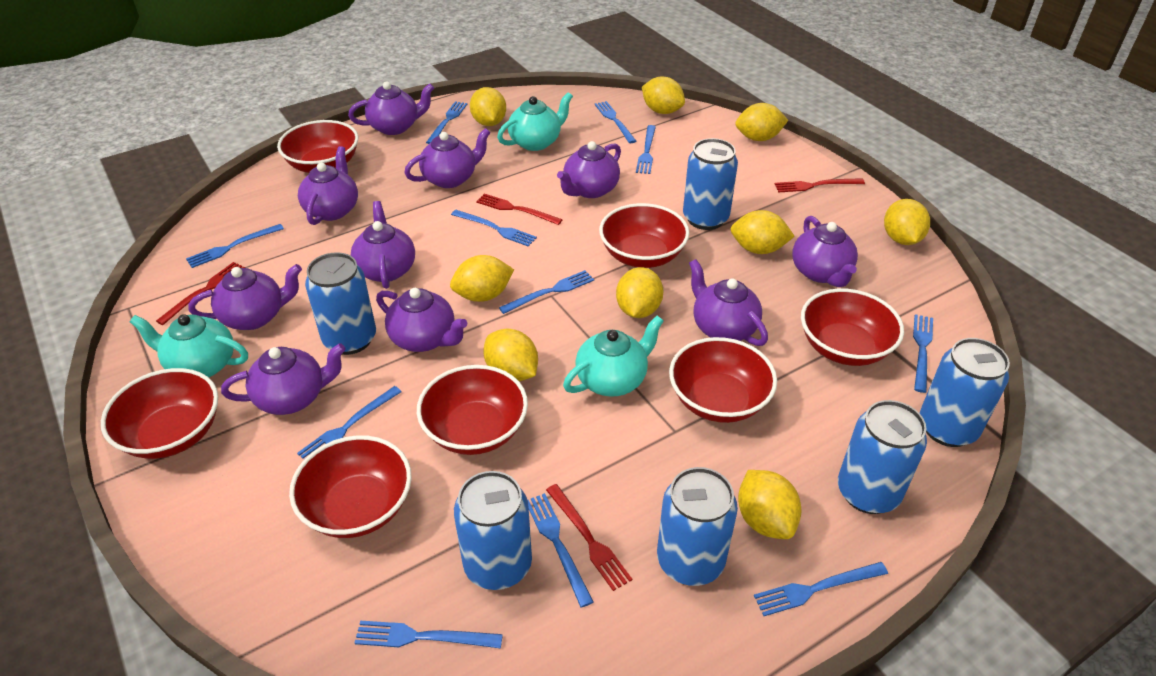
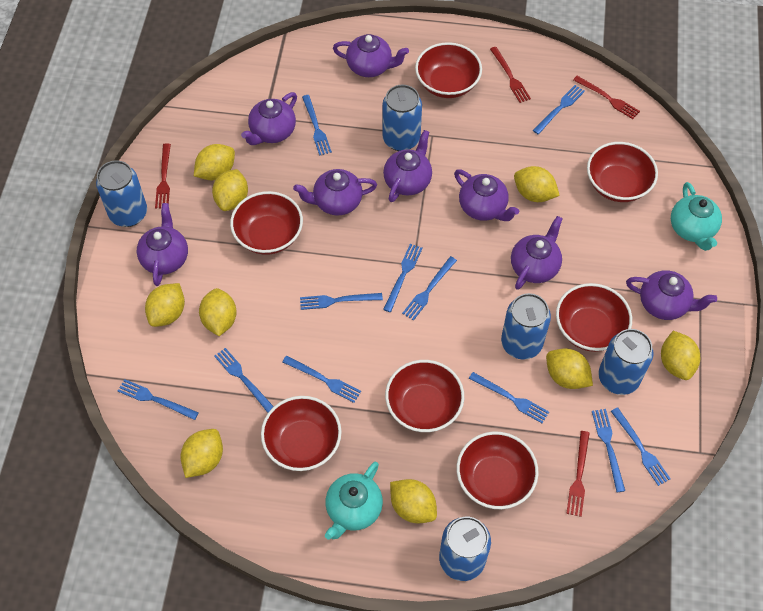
blue can: [305,252,376,355] [454,471,532,590] [657,467,738,586] [683,138,738,230] [838,400,927,514] [920,338,1010,447] = 6 -> [96,160,147,227] [382,85,422,151] [439,517,491,581] [501,293,551,360] [599,329,653,395] = 5
purple teapot: [188,264,302,330] [221,343,346,415] [298,146,358,225] [348,81,434,135] [351,201,415,289] [376,288,467,352] [404,128,490,188] [557,141,621,198] [689,259,768,346] [792,216,858,287] = 10 -> [137,203,188,286] [241,92,297,145] [293,169,377,216] [333,34,409,77] [383,130,432,202] [454,170,519,221] [511,216,563,290] [626,270,717,320] = 8
turquoise teapot: [130,314,248,377] [497,92,573,151] [563,315,664,397] = 3 -> [325,461,383,540] [671,182,722,251] = 2

